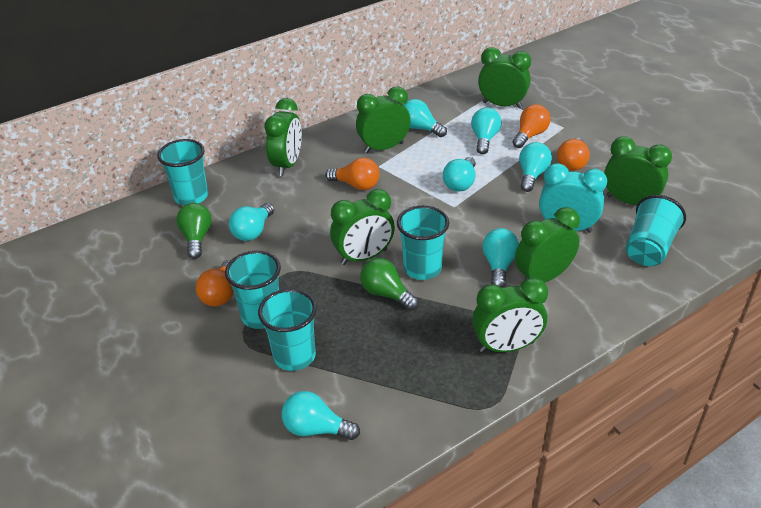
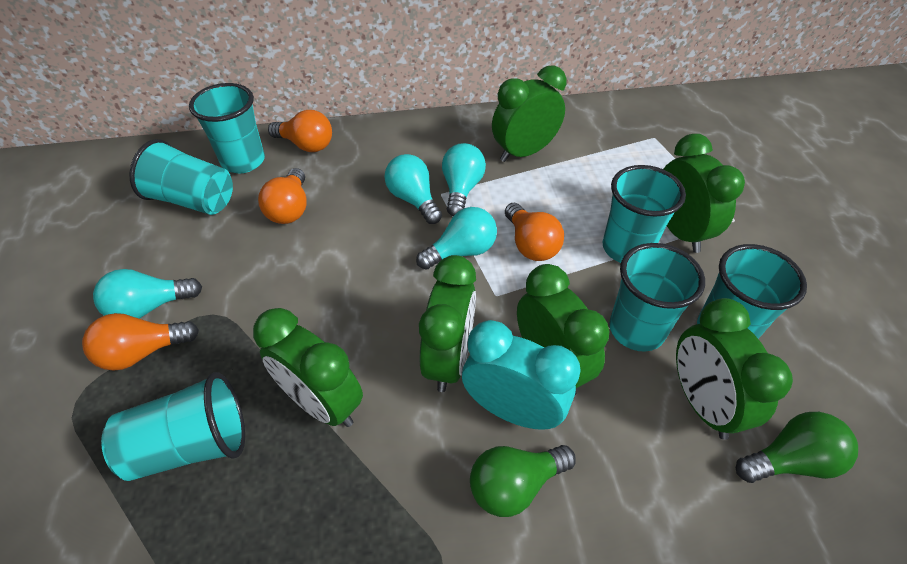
green clock: [264,98,302,176] [330,189,395,265] [356,87,410,153] [472,277,548,353] [478,47,531,109] [515,207,580,282] [604,136,672,205] = 7 -> [253,308,363,427] [419,255,476,392] [492,65,566,162] [517,264,609,395] [664,134,745,253] [676,298,793,440] = 6
turquoise cup: [157,139,208,205] [225,250,281,329] [258,289,317,371] [397,205,449,280] [626,195,686,266] = 5 -> [101,372,245,481] [129,139,233,215] [189,83,265,173] [603,165,686,263] [609,243,705,352] [697,244,807,339] = 6
turquoise light bulb: [229,203,274,241] [282,391,360,440] [403,99,447,137] [443,157,476,192] [471,108,502,154] [482,228,519,288] [519,142,552,192] = 7 -> [93,269,202,319] [384,154,442,224] [416,207,497,269] [442,143,486,216] = 4

